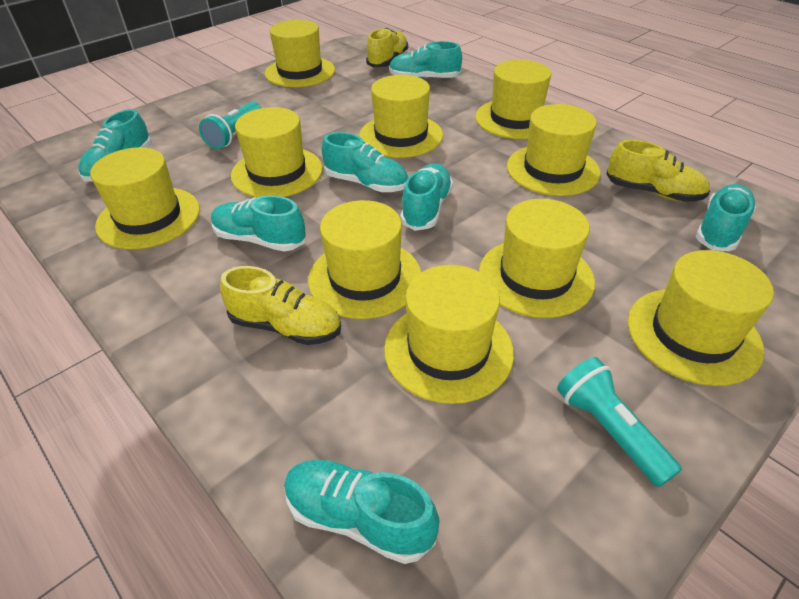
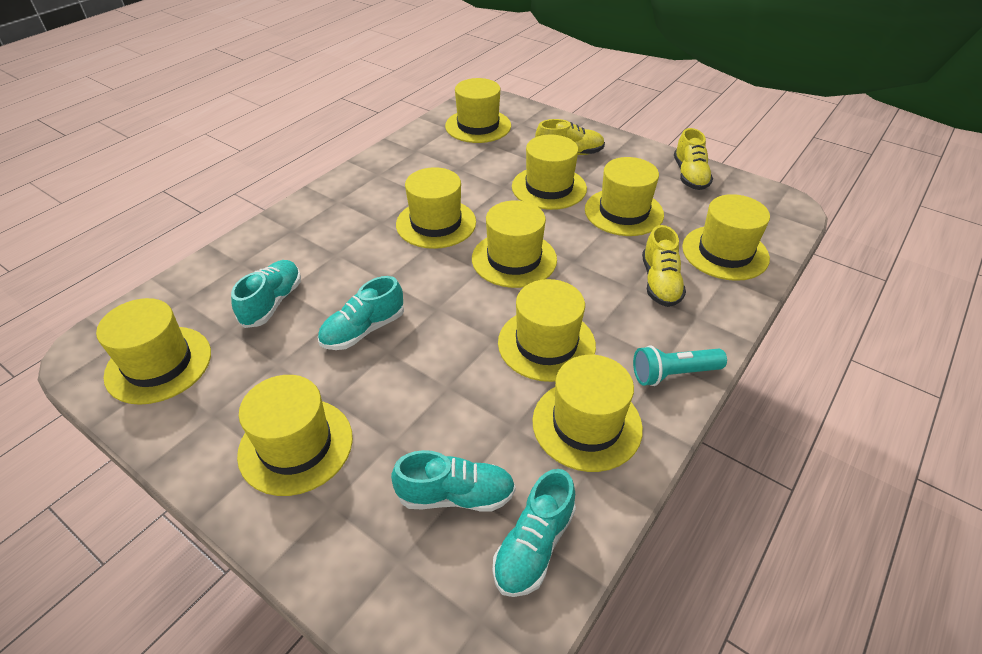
turquoise flashlight: [199,102,261,149] [557,357,682,487] = 2 -> [633,345,727,386] = 1
turquoise shoe: [78,109,152,182] [211,195,306,252] [284,460,439,564] [322,132,408,192] [389,41,462,79] [400,163,453,231] [696,184,756,251] = 7 -> [231,260,301,328] [318,276,404,350] [391,450,516,512] [493,469,576,597] = 4

